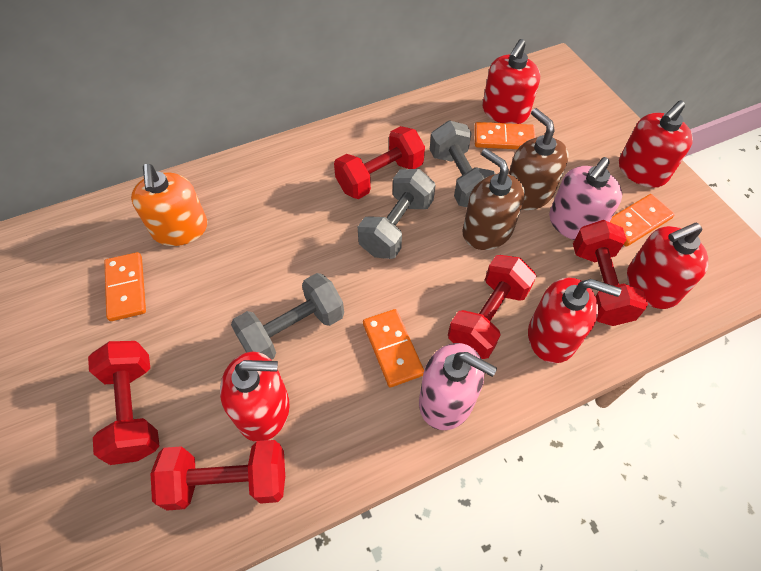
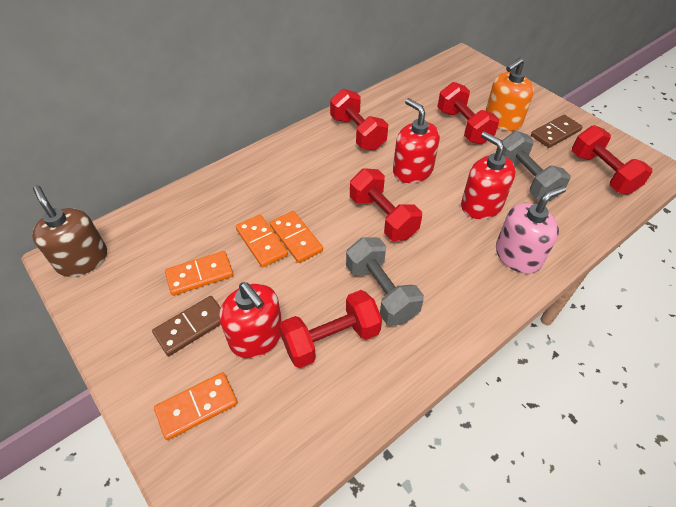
brown domino: none = 0 -> [152,296,221,356] [531,115,583,148] = 2
brown soap dispenser: [462,148,525,250] [509,108,569,210] = 2 -> [32,185,107,277] = 1
grey dumbbell: [231,273,344,360] [358,169,435,259] [430,121,495,207] = 3 -> [346,237,424,326] [502,131,571,201] = 2
pink soap dispenser: [419,343,497,430] [549,157,622,240] = 2 -> [496,186,566,274] = 1
red soap dispenser: [220,352,290,442] [483,39,540,124] [528,278,621,363] [619,100,693,188] [627,223,708,309] = 5 -> [219,282,282,358] [393,98,440,183] [461,132,516,219] = 3

